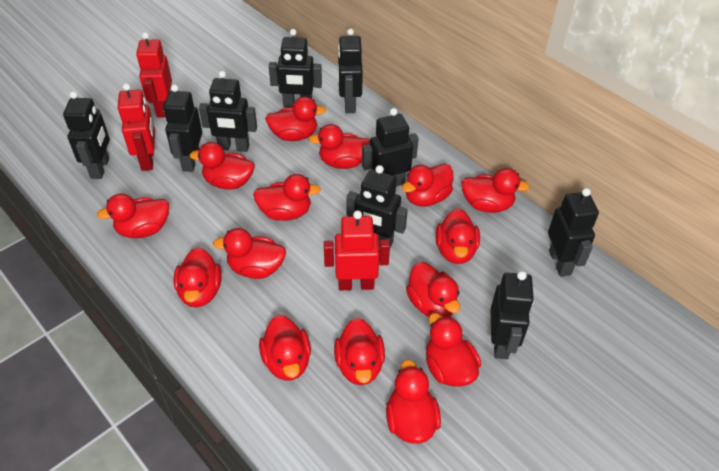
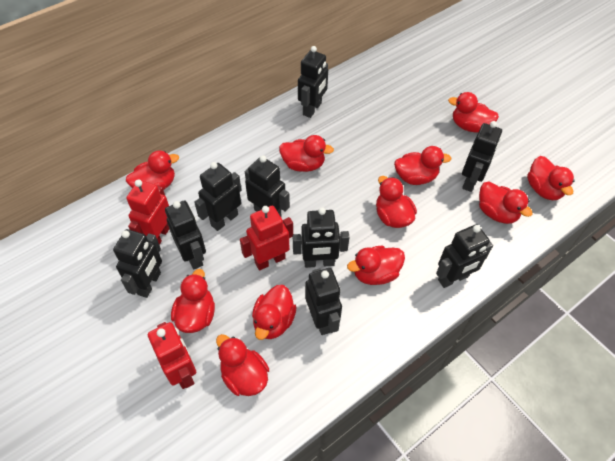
red duck: [97,194,169,238] [174,247,222,308] [189,142,254,190] [213,228,286,279] [253,174,321,221] [259,315,311,381] [265,97,326,141] [309,124,370,169] [334,318,385,385] [386,359,441,444] [402,163,453,207] [406,262,460,317] [426,313,481,387] [435,208,480,264] [461,168,530,213] = 15 -> [126,150,179,190] [171,269,215,333] [216,334,269,396] [252,285,297,340] [279,135,334,172] [347,246,405,285] [376,176,417,228] [394,146,451,185] [448,92,499,133] [479,182,533,224] [527,156,575,200] = 11

